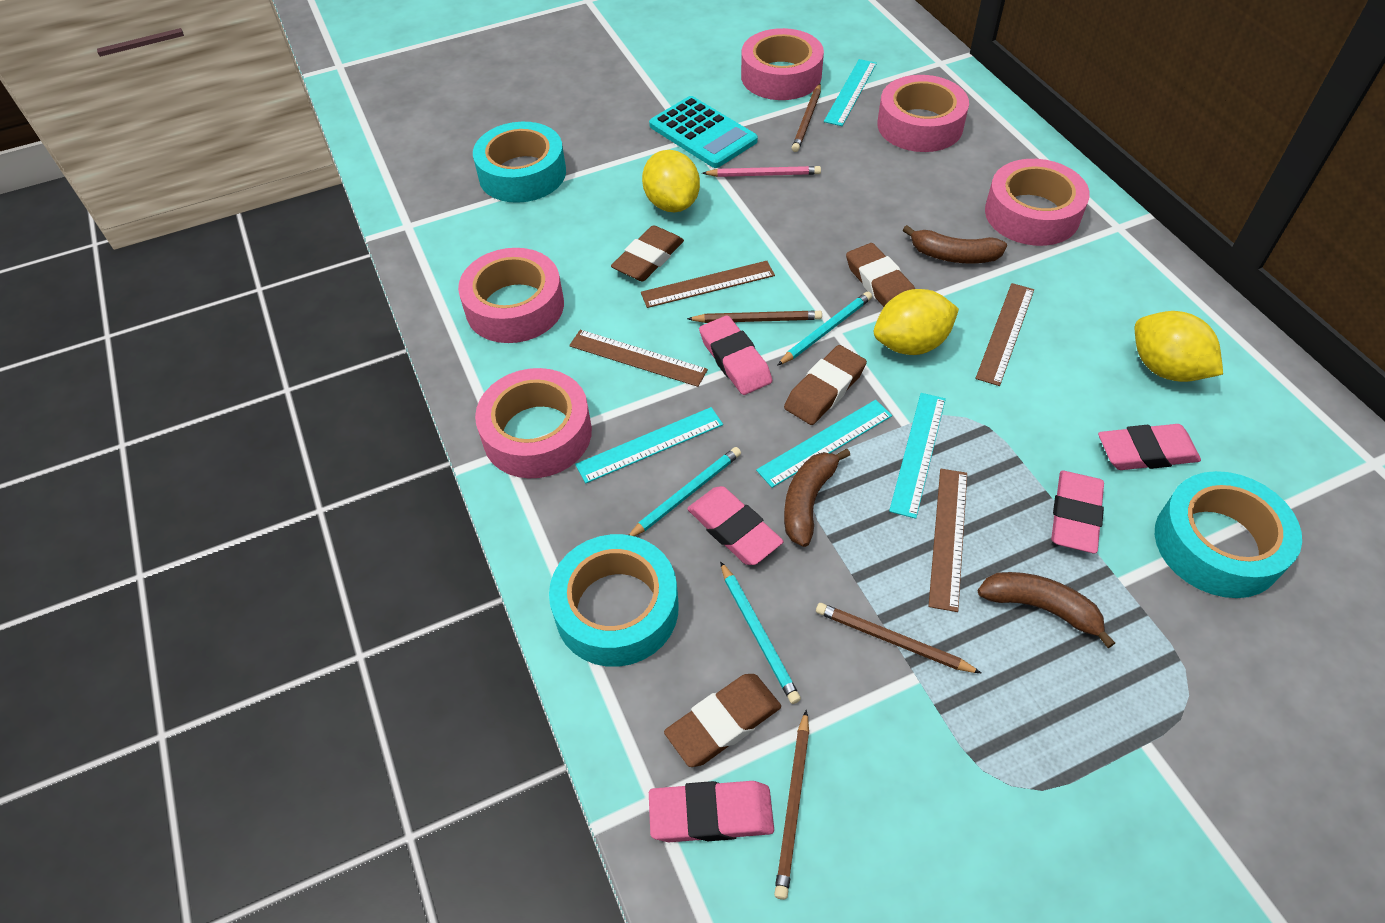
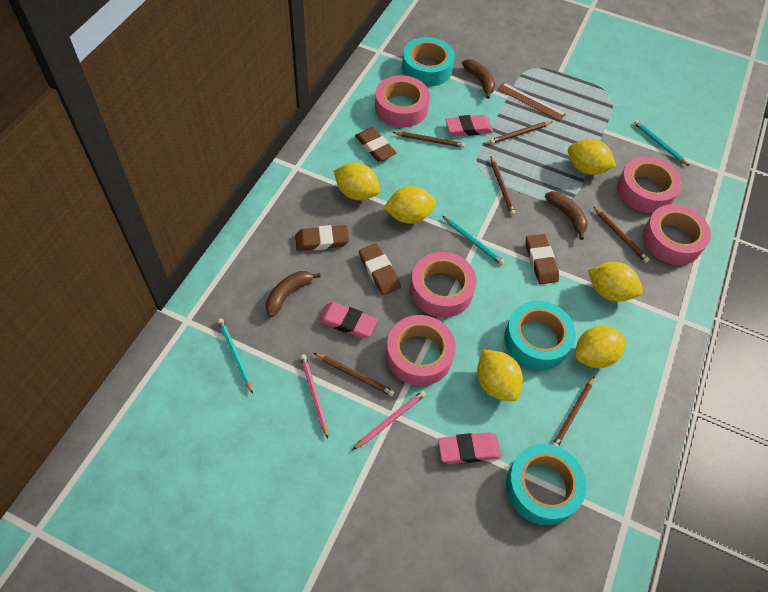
brown pencil: [687,311,822,323] [774,710,809,900] [792,84,821,152] [816,603,981,673] = 4 -> [314,353,395,396] [392,132,465,148] [490,121,552,144] [491,156,516,216] [552,377,594,447] [593,206,650,263] = 6
brown ruler: [569,330,708,387] [641,261,775,308] [928,469,967,612] [975,283,1034,386] = 4 -> [498,83,566,121] = 1
pink eraser: [649,781,774,842] [687,486,783,565] [699,315,772,395] [1051,471,1104,553] [1098,424,1201,470] = 5 -> [318,302,378,338] [438,432,501,464] [445,115,493,136] = 3
pink pencil: [702,166,821,177] = 1 -> [300,354,328,438] [353,390,426,450] = 2
turquoise calculator: [649,96,758,168] = 1 -> none = 0
turquoise ruler: [575,407,723,483] [756,400,892,488] [824,59,877,126] [889,393,946,519] = 4 -> none = 0
yellow lemon: [642,150,700,212] [874,289,959,355] [1135,311,1223,382] = 3 -> [334,163,380,200] [383,186,436,224] [477,350,523,402] [568,139,616,175] [575,326,626,368] [588,262,643,302] = 6

